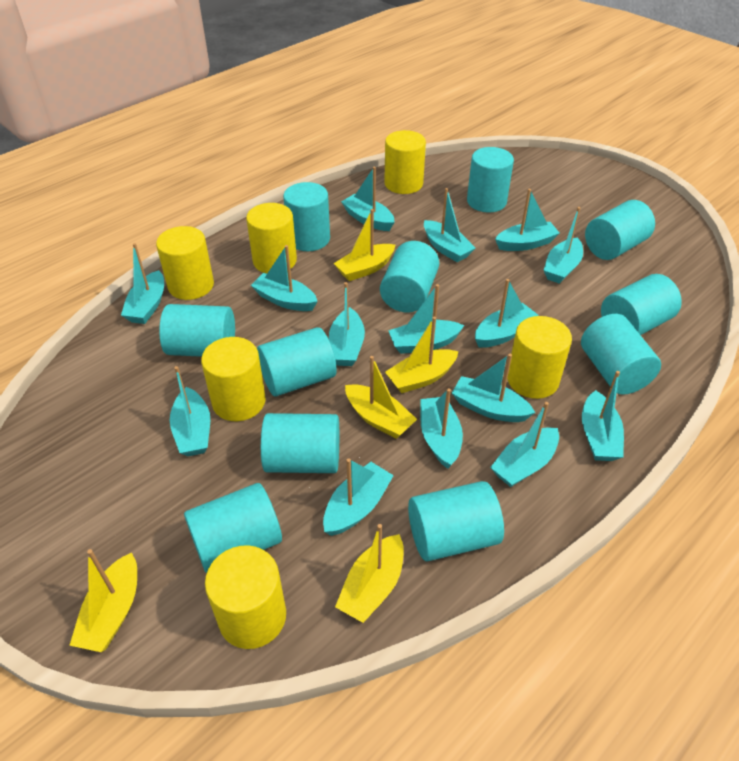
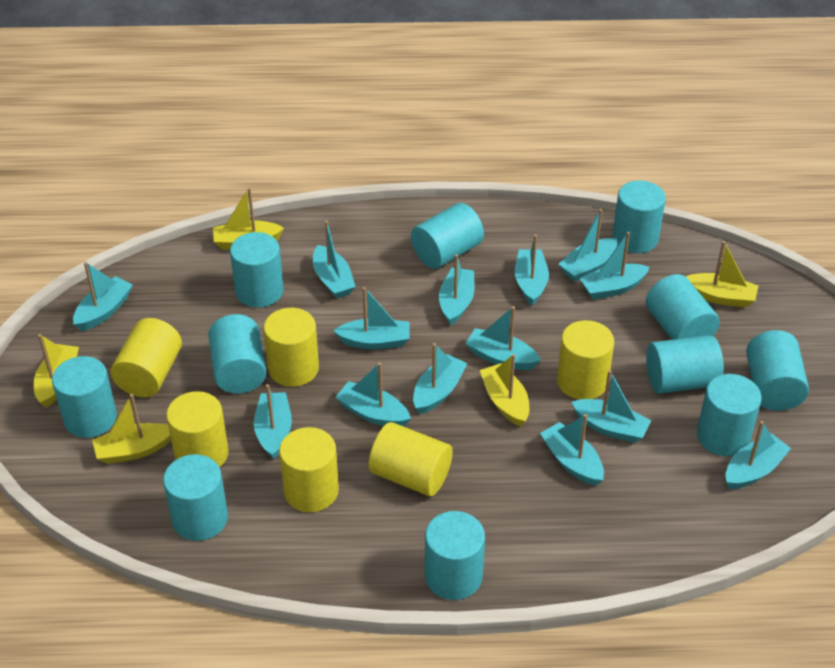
turquoise boat: [121,243,164,324] [170,366,210,456] [251,245,318,311] [323,458,394,536] [329,282,365,366] [341,167,395,231] [388,284,464,354] [420,388,463,469] [424,188,475,262] [452,354,535,422] [475,279,539,348] [490,402,559,487] [495,189,560,251] [544,207,583,284] [582,371,624,461] = 15 -> [73,262,133,331] [254,384,292,459] [313,221,356,299] [333,287,409,349] [335,363,411,427] [413,343,468,414] [439,254,474,326] [465,306,541,370] [515,234,549,306] [540,414,604,486] [558,209,617,281] [572,370,651,443] [580,232,649,300] [726,421,791,489] = 14

